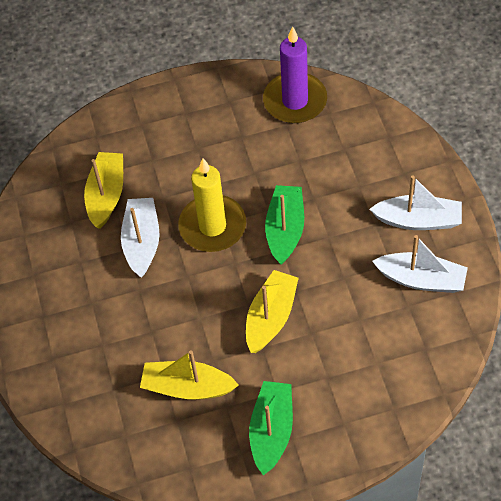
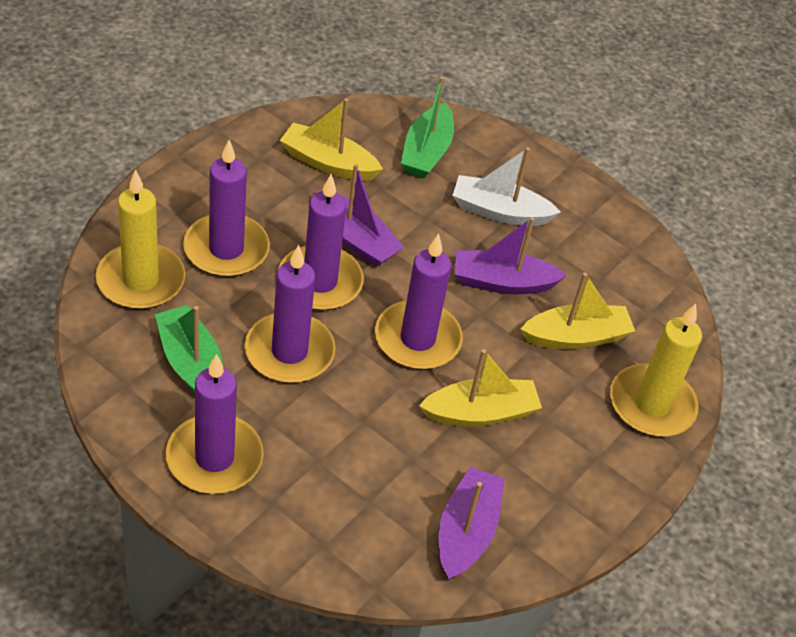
purple boat: none = 0 -> [317,164,404,267] [439,467,505,580] [455,217,567,294] = 3
purple candle: [263,26,327,123] = 1 -> [166,354,264,494] [183,140,270,277] [245,245,335,383] [278,174,364,311] [375,234,463,370] = 5
white boat: [121,198,160,277] [369,176,462,230] [372,235,468,293] = 3 -> [452,147,561,226] = 1
yellow candle: [178,158,246,252] = 1 -> [96,170,185,310] [610,304,702,437] = 2

